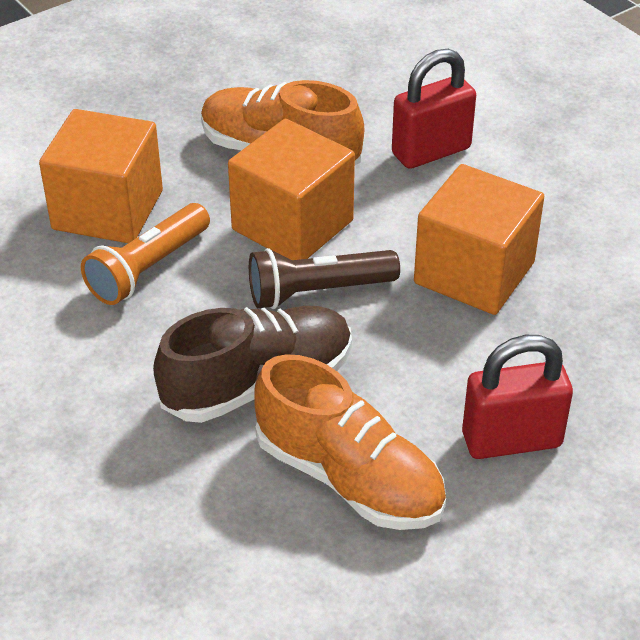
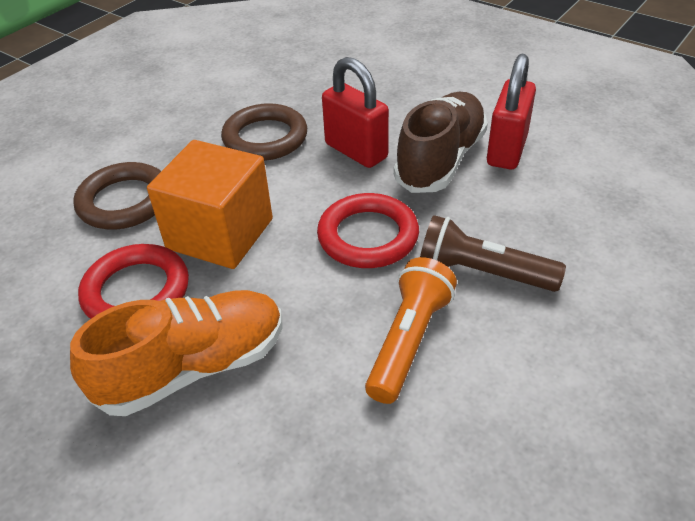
brown ring: none = 0 -> [73,162,161,229] [221,103,307,161] = 2
orange cube: [39,109,163,243] [228,119,355,260] [414,164,544,315] = 3 -> [147,140,273,269] = 1
orange shoe: [201,80,364,165] [254,354,446,530] = 2 -> [70,290,283,416] = 1
red ring: none = 0 -> [78,244,189,319] [317,193,419,268] = 2

